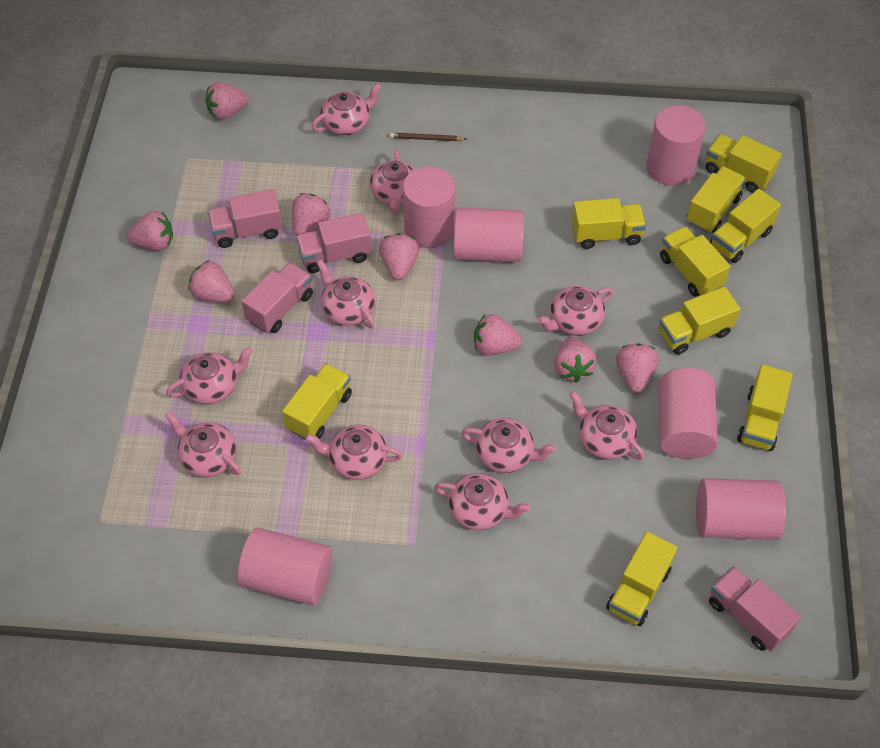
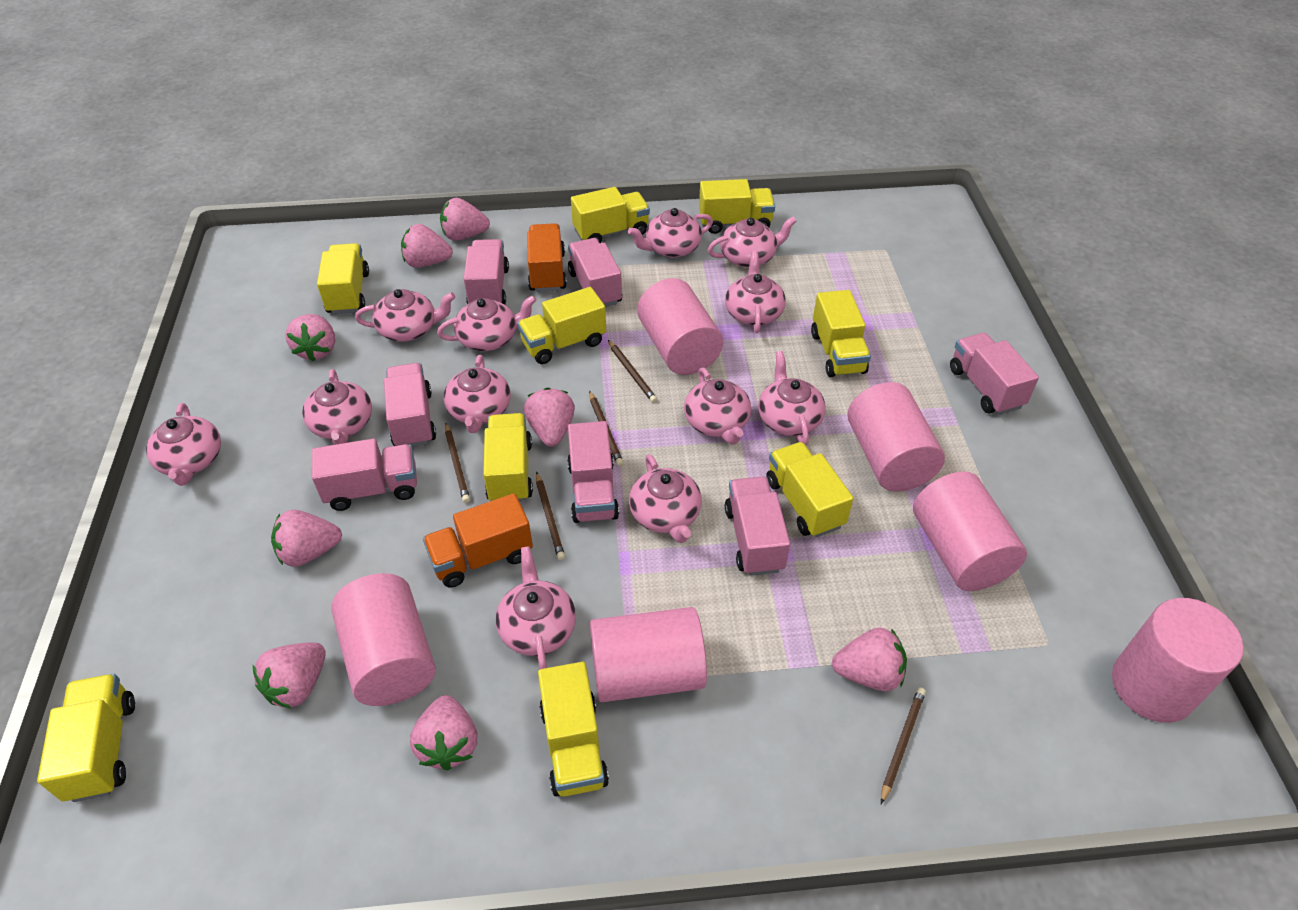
brown pencil: [390,133,466,141] = 1 -> [445,423,470,503] [536,472,565,560] [589,391,624,466] [608,340,657,403] [881,687,926,804] = 5
orange truck: none = 0 -> [423,493,533,588] [527,223,567,292] = 2
pink teapot: [165,412,241,477] [166,347,253,405] [305,425,403,480] [312,83,382,135] [317,260,376,329] [370,149,416,213] [434,473,530,530] [461,418,556,473] [538,286,613,336] [570,391,645,460] = 10 -> [146,403,221,486] [302,369,372,445] [355,289,455,342] [437,295,536,351] [444,355,511,433] [496,546,576,669] [628,208,713,258] [629,454,702,543] [684,367,751,445] [708,216,797,267] [725,251,786,333] [758,351,826,445] = 12
pink truck: [208,189,282,248] [241,262,313,333] [296,213,371,273] [709,566,801,651] = 4 -> [312,439,417,511] [384,363,436,447] [464,239,509,305] [567,421,619,523] [568,238,622,307] [725,477,790,576] [950,333,1039,415] = 7

